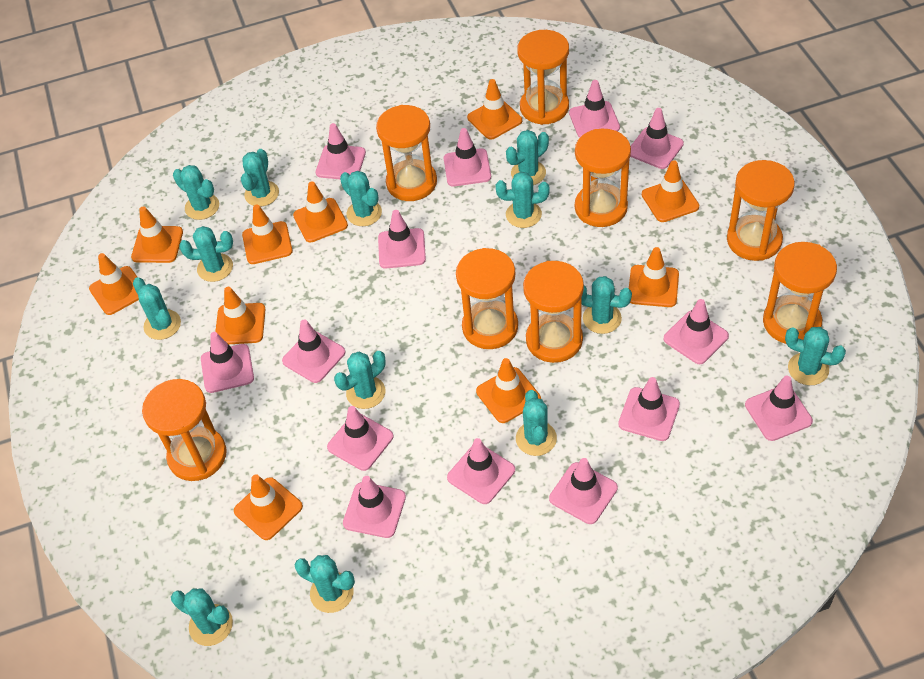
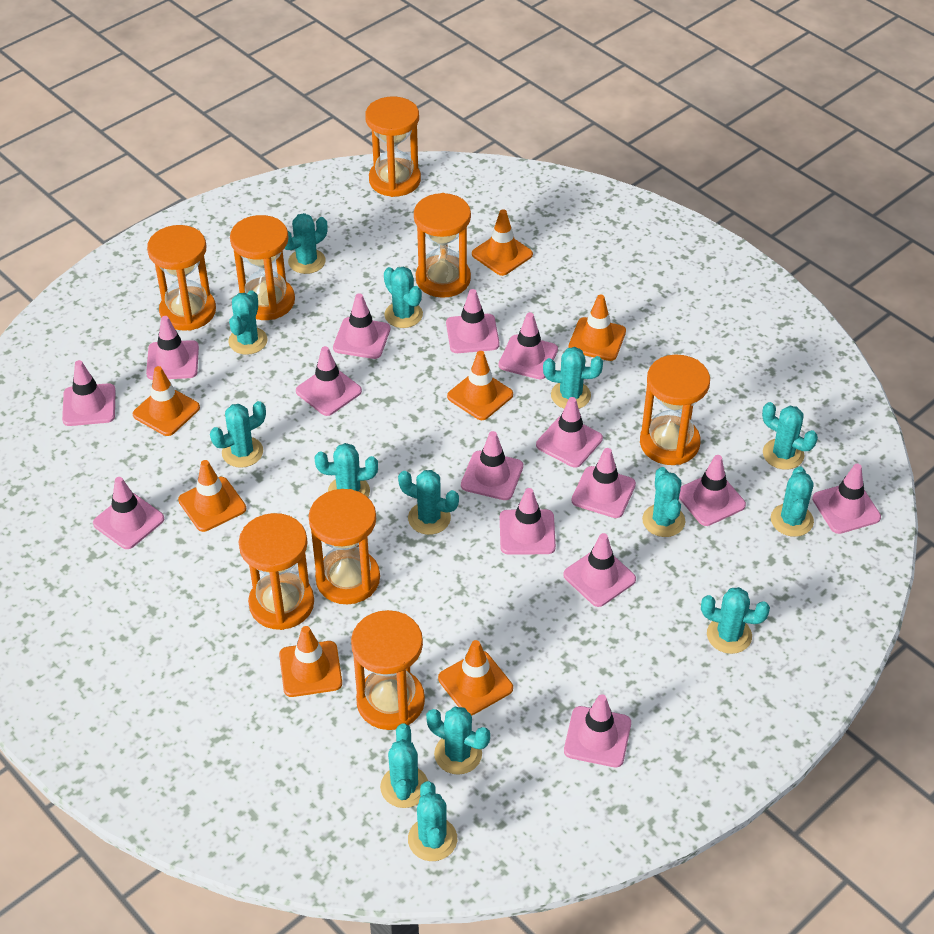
orange traffic cone: [89,253,139,315] [131,206,183,263] [215,287,266,345] [234,474,303,540] [242,205,293,264] [293,182,348,242] [467,79,522,140] [476,358,541,423] [629,247,679,307] [642,160,699,222] = 10 -> [133,366,200,436] [178,460,246,532] [279,626,342,697] [438,640,513,716] [447,351,513,420] [472,209,533,276] [568,294,626,361] = 7
pink traffic cone: [201,332,254,393] [282,319,345,383] [316,123,366,179] [327,406,393,471] [343,476,406,538] [378,210,426,268] [444,128,491,186] [447,438,515,504] [549,458,618,524] [569,80,620,138] [618,377,680,441] [630,108,684,169] [664,299,729,364] [745,376,813,441] = 14 -> [62,360,116,426] [93,477,164,549] [146,316,199,380] [296,346,362,416] [333,293,390,359] [446,289,500,353] [461,431,523,500] [499,312,558,379] [500,488,556,555] [536,397,603,468] [563,533,636,607] [564,694,631,767] [571,448,636,518] [679,455,746,526] [812,464,881,534] = 15
turquoise cactus: [133,277,181,340] [171,588,233,646] [173,165,219,220] [179,226,233,282] [241,149,279,207] [295,555,355,613] [334,351,386,409] [340,171,382,226] [495,172,550,228] [506,130,549,185] [516,390,557,456] [582,276,632,334] [785,327,846,385] = 13 -> [210,401,266,468] [228,290,268,355] [285,213,327,274] [315,443,378,497] [380,723,428,808] [384,266,423,328] [398,470,459,535] [408,781,457,861] [426,707,490,775] [543,347,603,409] [642,467,685,537] [701,587,770,654] [762,402,818,470] [771,466,814,537] = 14

